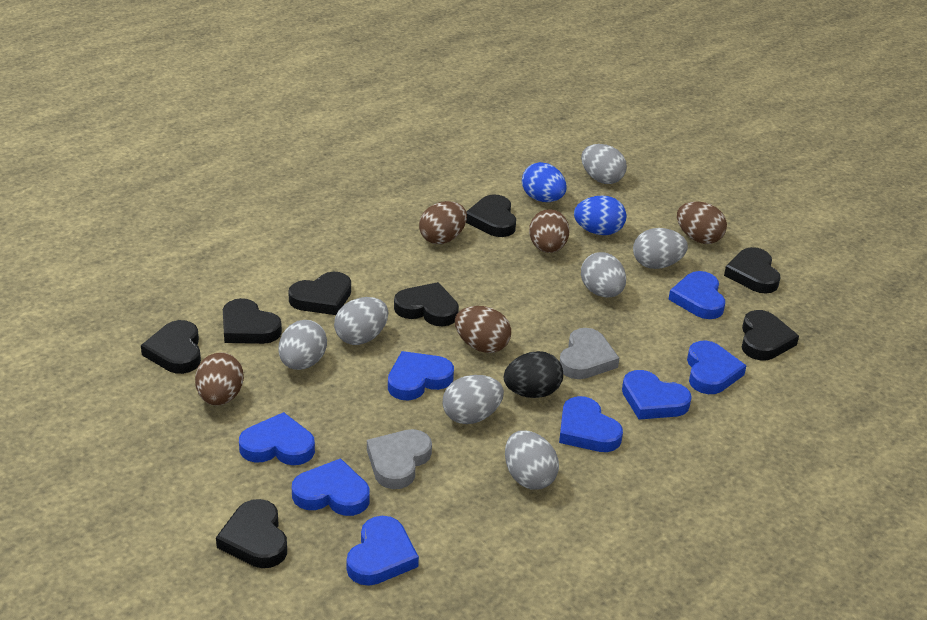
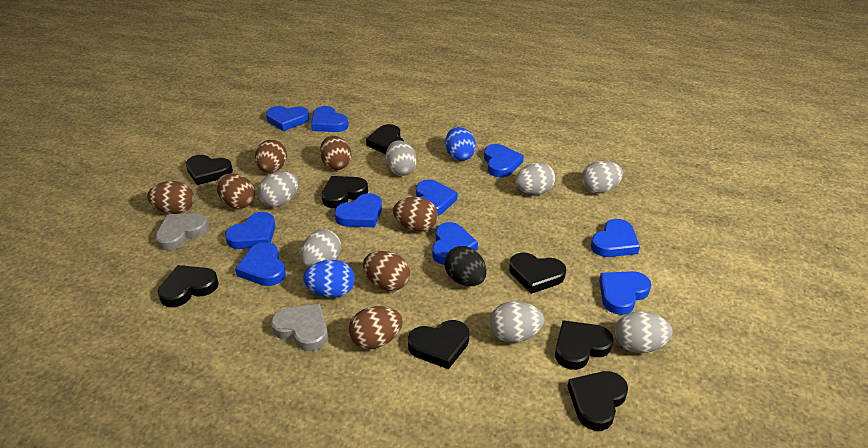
blue heart: [239,412,315,465] [292,458,370,516] [347,516,419,586] [388,351,454,400] [559,396,623,452] [622,370,692,420] [668,271,725,319] [687,341,747,394] = 8 -> [225,212,275,249] [235,242,286,286] [266,106,309,131] [311,106,349,132] [335,193,382,228] [416,180,458,216] [432,222,478,265] [484,144,524,177] [591,219,640,257] [599,271,651,315] = 10
brown egg: [195,352,244,406] [419,201,467,244] [455,306,511,353] [529,209,570,253] [677,202,727,244] = 5 -> [147,181,194,214] [216,174,255,209] [255,140,287,173] [320,135,351,170] [349,306,403,349] [363,251,410,291] [393,197,438,231] = 7

